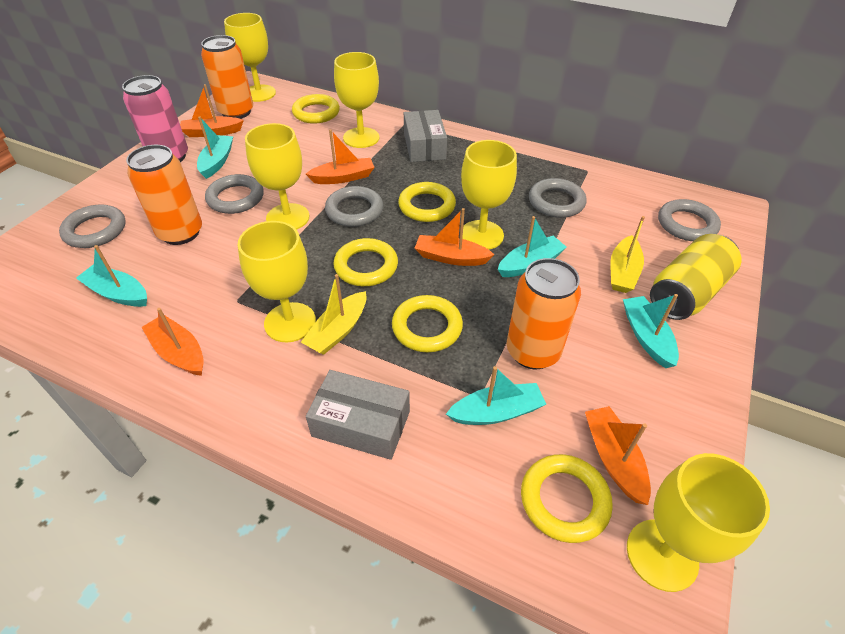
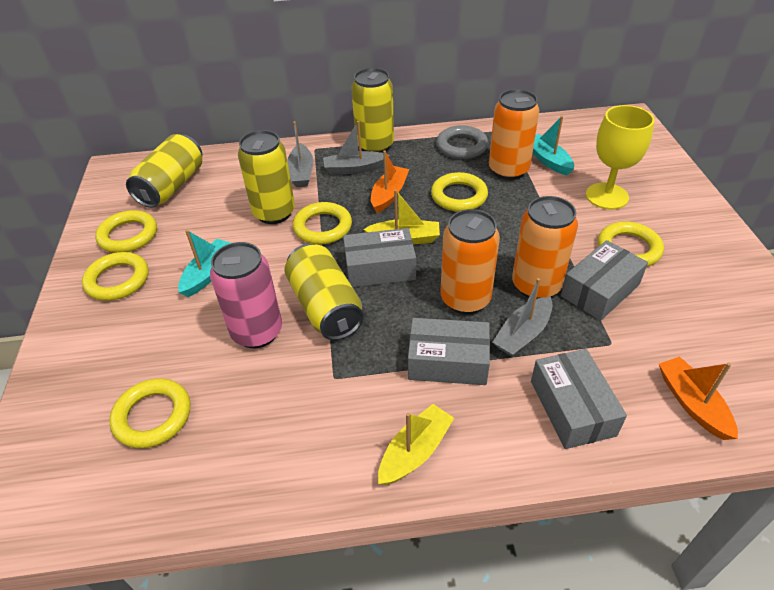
grey boat: none = 0 -> [287,121,313,187] [323,121,390,175] [492,278,553,357] = 3
grey box: [306,370,410,460] [404,110,447,162] = 2 -> [343,228,416,287] [408,318,490,385] [531,349,627,449] [561,240,648,321] = 4
grey ring: [59,204,126,248] [205,174,264,214] [325,186,383,227] [529,178,587,218] [658,199,721,241] = 5 -> [436,125,488,159] = 1
orange boat: [141,308,204,376] [180,84,244,137] [306,129,375,184] [415,208,495,266] [585,406,651,505] = 5 -> [371,150,409,213] [659,356,738,440] = 2
turquoise boat: [76,245,147,307] [197,116,233,179] [446,366,546,425] [498,216,567,277] [623,294,679,368] = 5 -> [178,230,231,297] [532,116,574,175] = 2
yellow can: [650,234,742,320] = 1 -> [126,134,202,208] [238,130,295,224] [284,244,364,340] [351,68,394,153] = 4
yellow goblet: [224,13,276,102] [238,221,316,342] [245,123,309,230] [334,52,380,148] [461,140,517,250] [627,453,770,592] = 6 -> [586,105,654,209] = 1
yellow ring: [292,94,340,124] [333,238,398,286] [392,295,463,352] [398,182,456,222] [521,454,613,543] = 5 -> [82,252,149,301] [95,210,157,253] [109,378,191,448] [293,202,352,245] [431,172,488,212] [598,222,664,266] = 6

